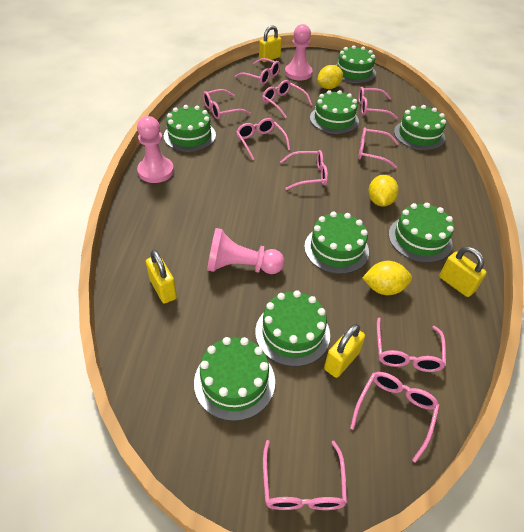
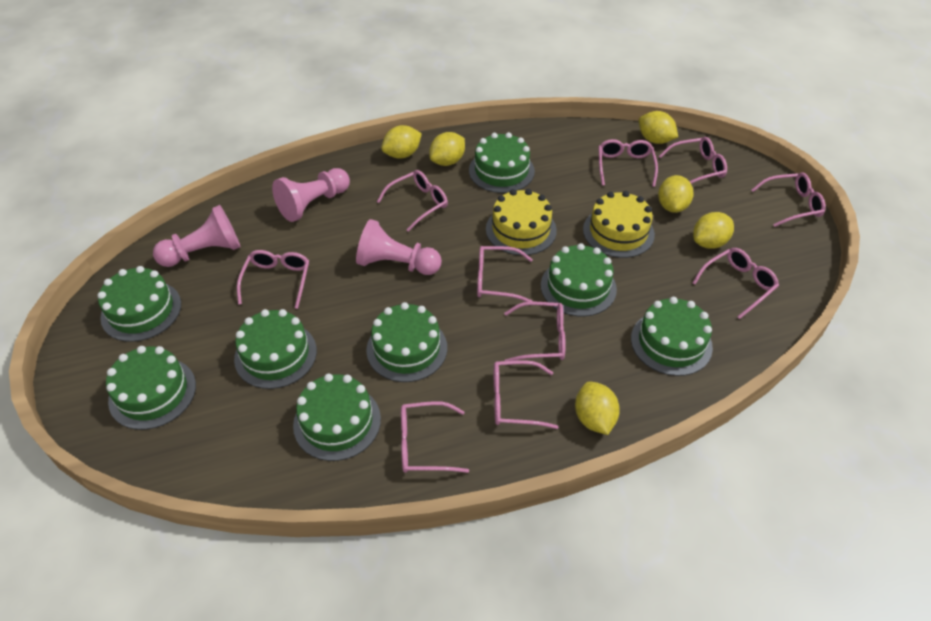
yellow cake: none = 0 -> [486,189,557,255] [583,191,655,258] = 2
yellow lemon: [317,65,343,89] [362,261,412,295] [368,175,399,207] = 3 -> [381,125,422,159] [429,132,465,166] [575,382,620,435] [639,111,678,144] [658,175,694,213] [693,212,734,249] = 6
yellow padlock: [146,250,177,303] [259,25,282,62] [324,324,365,378] [439,246,487,297] = 4 -> none = 0

